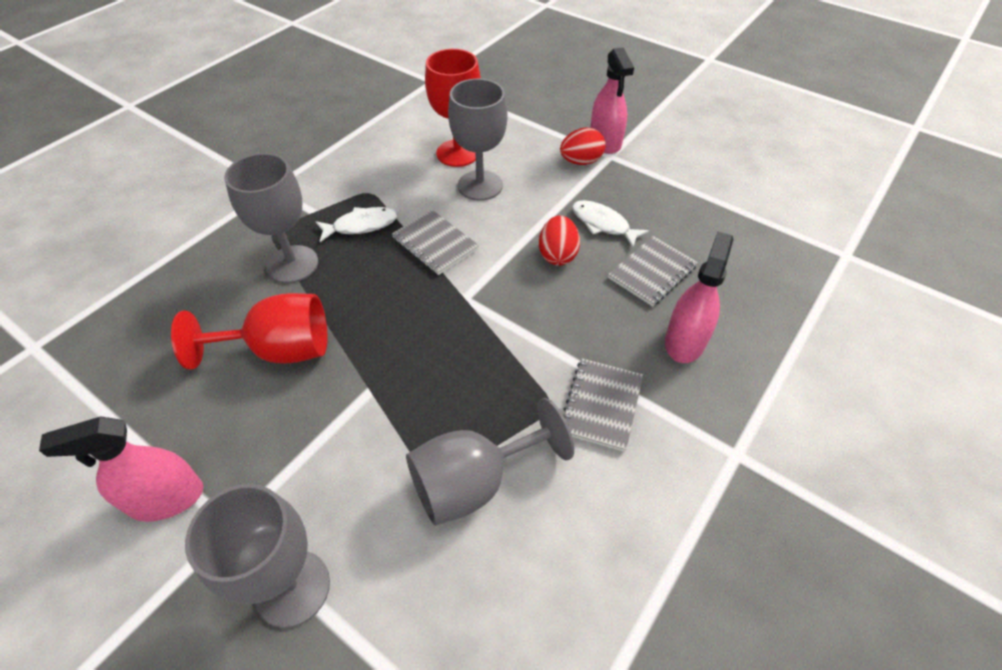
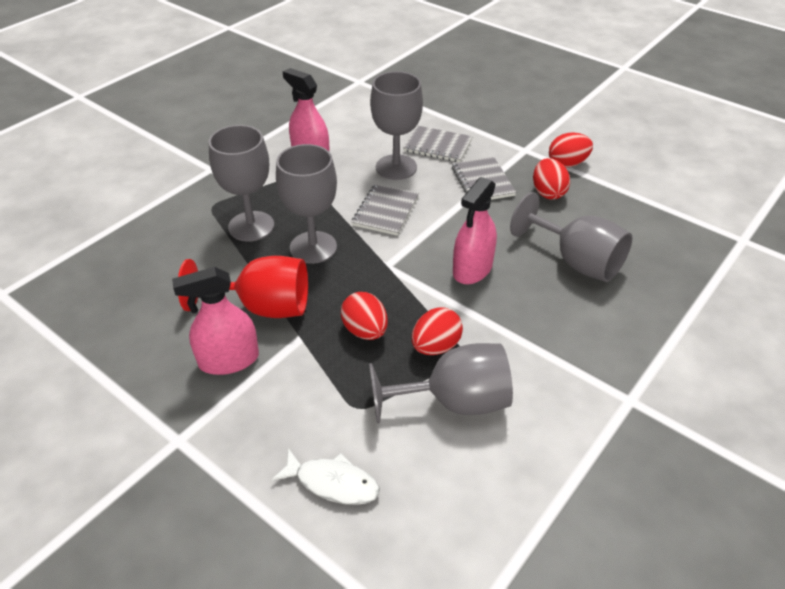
grey goblet: [185,484,330,628] [224,153,318,283] [406,398,574,526] [448,78,508,201] = 4 -> [208,125,274,242] [276,144,337,264] [369,343,513,424] [370,71,423,180] [510,192,632,282] = 5
red egg: [539,215,580,266] [560,127,606,165] = 2 -> [341,292,388,340] [412,307,463,355] [533,158,570,199] [549,132,593,167] = 4
red goblet: [171,293,327,370] [425,49,481,167] = 2 -> [178,256,308,318] = 1
white fish: [316,207,398,242] [572,200,649,248] = 2 -> [272,448,380,505] = 1

